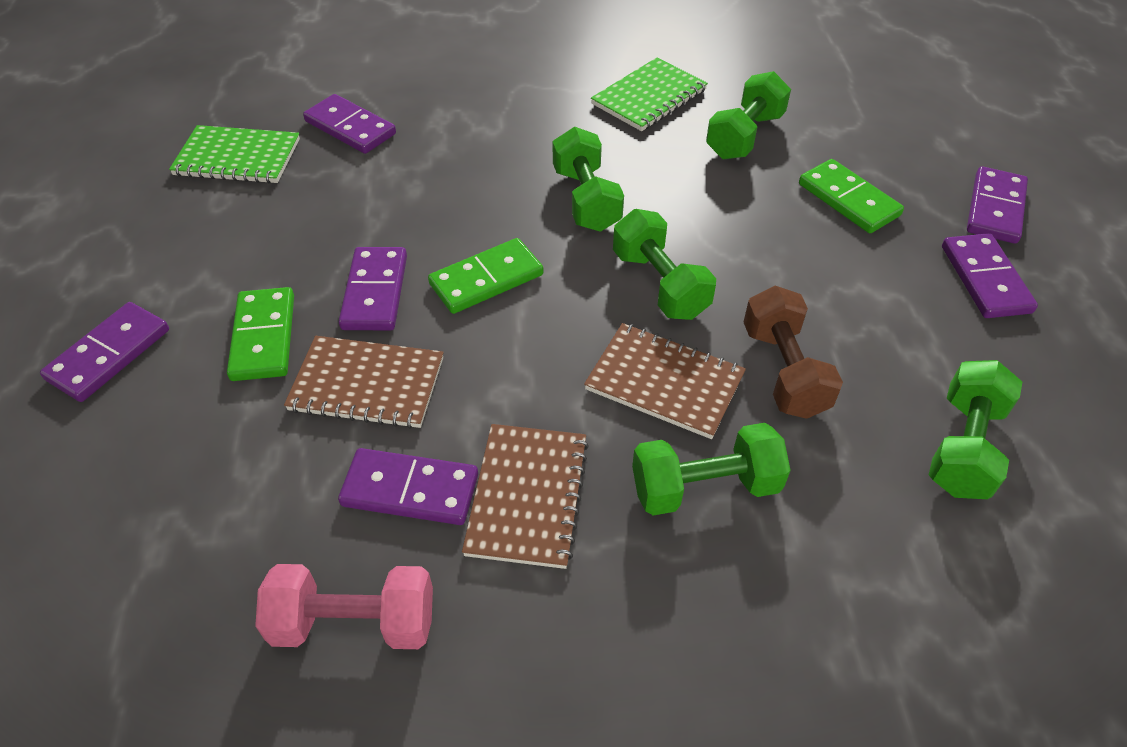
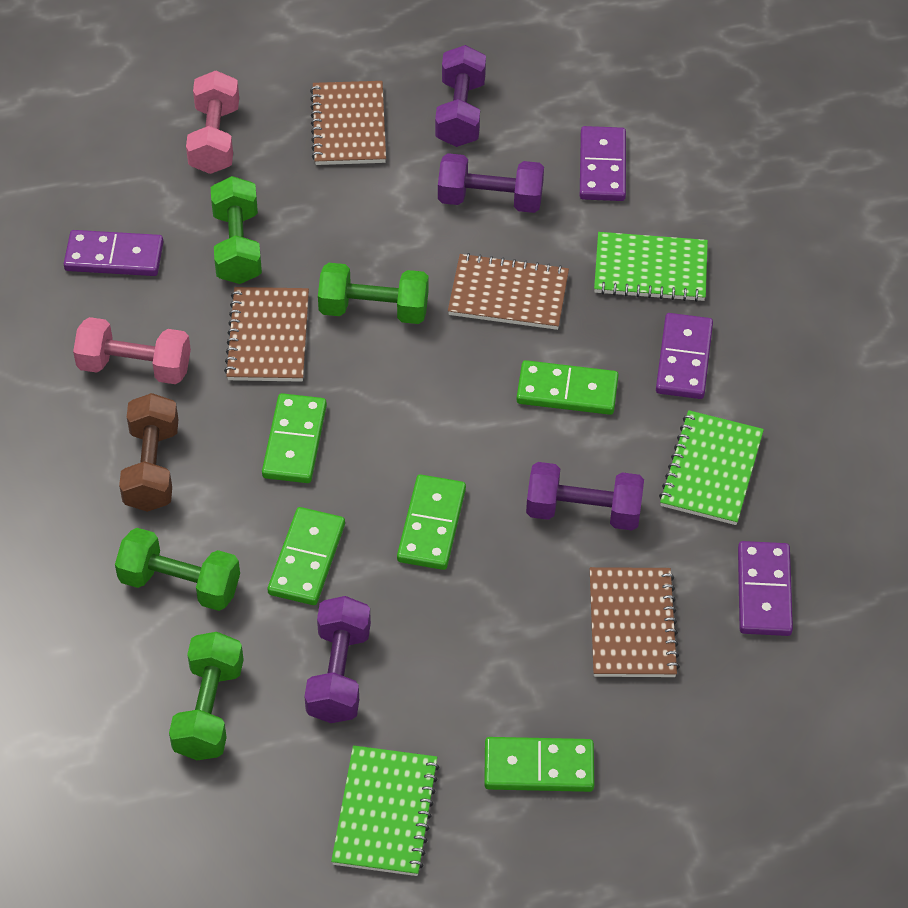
brown notebook: [284,336,444,429] [462,424,589,569] [584,323,746,439] = 3 -> [224,287,309,382] [310,81,386,165] [448,253,569,330] [590,567,680,677] = 4
green domino: [227,287,294,381] [428,238,543,314] [799,159,904,233] = 3 -> [262,393,327,483] [268,507,345,605] [397,474,466,570] [484,737,594,792] [516,360,619,415] = 5
green dumbbell: [553,127,624,232] [613,209,716,320] [632,423,791,516] [706,71,791,159] [929,360,1022,499] = 5 -> [115,528,240,611] [169,632,244,760] [211,176,262,284] [318,263,429,324] = 4
green notebook: [169,125,300,183] [591,58,708,131] = 2 -> [331,745,439,876] [594,232,708,302] [659,410,764,525] = 3
pink dumbbell: [255,564,433,649] = 1 -> [73,317,191,384] [186,71,239,174] = 2
purple domino: [40,302,169,402] [303,94,396,154] [338,448,478,525] [339,247,407,330] [942,233,1038,318] [967,166,1028,244] = 6 -> [64,230,163,276] [580,126,626,201] [656,313,713,399] [738,541,793,636] = 4
purple dumbbell: none = 0 -> [304,596,371,723] [435,45,486,147] [438,153,544,213] [526,462,644,530] = 4

